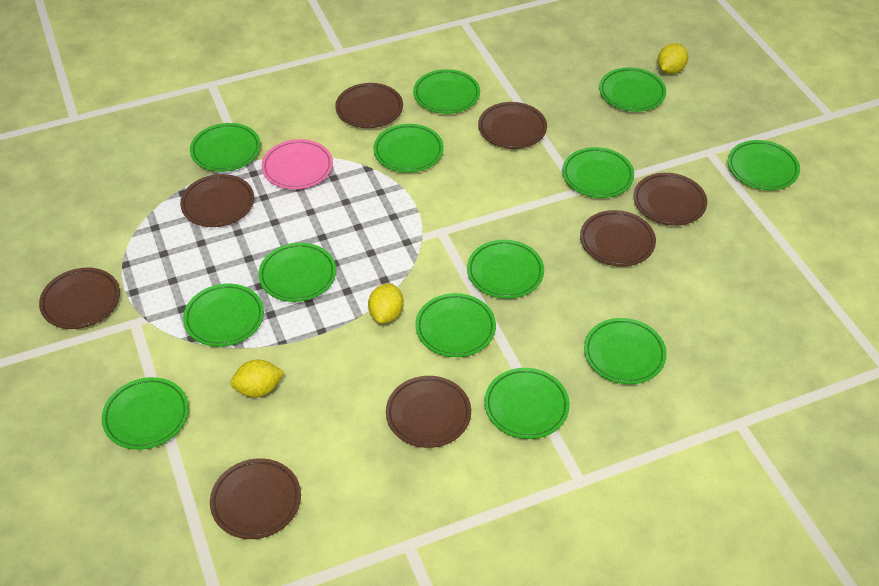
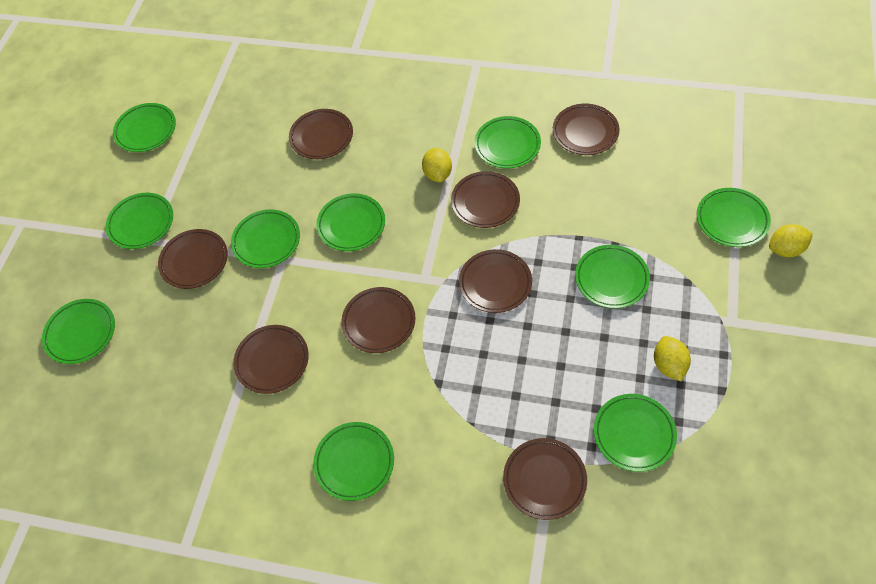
green plate: [102,377,189,450] [183,284,264,347] [190,123,261,172] [258,243,336,302] [373,124,444,173] [413,69,480,114] [415,293,496,357] [467,240,544,299] [484,368,570,439] [562,147,634,198] [584,318,667,384] [599,67,666,112] [728,140,800,190] = 13 -> [42,299,115,364] [106,193,173,249] [113,103,176,152] [231,209,300,268] [313,422,394,501] [316,193,385,251] [474,116,541,168] [575,245,650,309] [594,394,677,472] [697,188,771,247] = 10
pink plate: [261,139,333,190] = 1 -> none = 0

